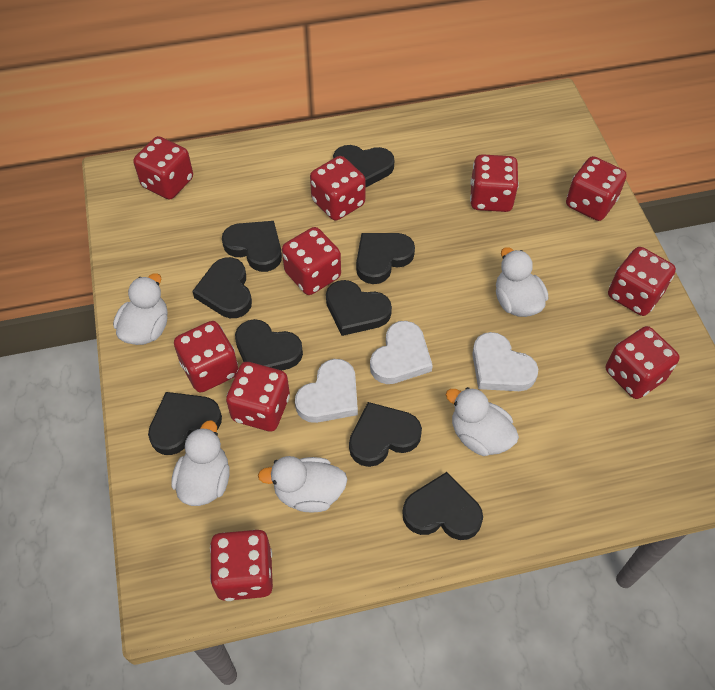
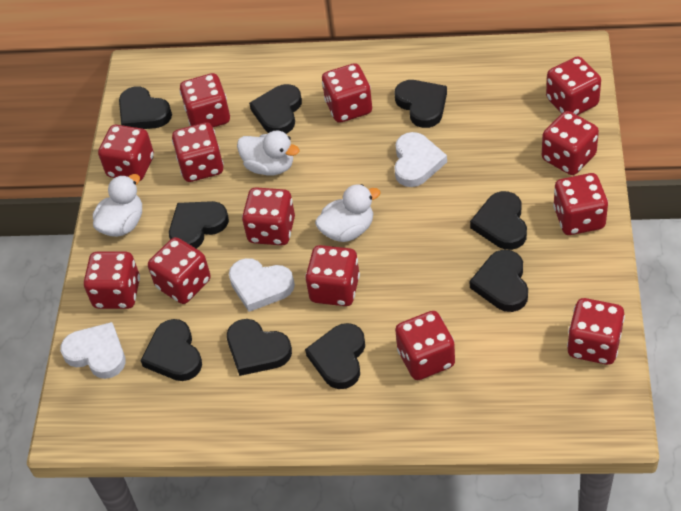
red dice: [133,136,193,200] [174,321,238,393] [210,530,273,601] [226,362,290,431] [282,227,341,295] [310,156,366,221] [470,154,519,212] [566,156,627,221] [606,326,680,399] [608,247,676,316] = 10 -> [84,252,140,309] [98,125,154,181] [148,237,211,304] [172,122,224,182] [180,73,230,127] [242,187,295,245] [305,245,360,306] [322,63,372,123] [395,311,455,380] [542,111,599,175] [546,56,601,115] [553,173,608,235] [567,298,625,365] = 13
white duck: [113,273,168,345] [172,420,230,506] [258,456,348,513] [446,387,519,456] [496,247,548,317] = 5 -> [93,174,142,237] [237,130,300,175] [315,184,380,242] = 3

